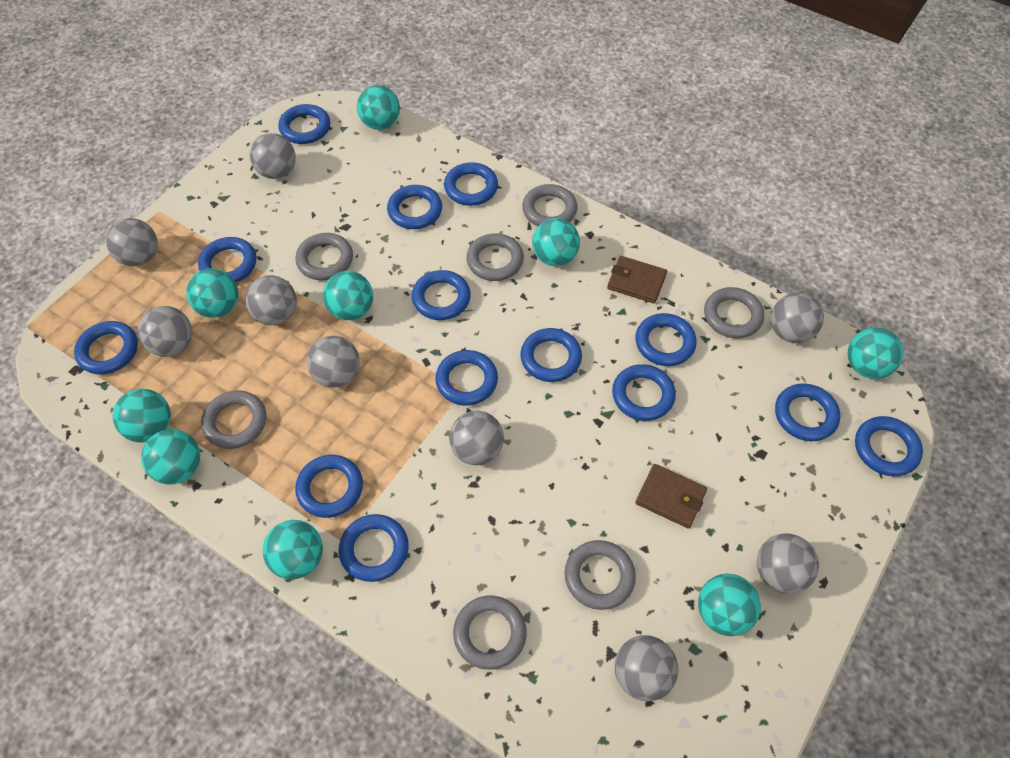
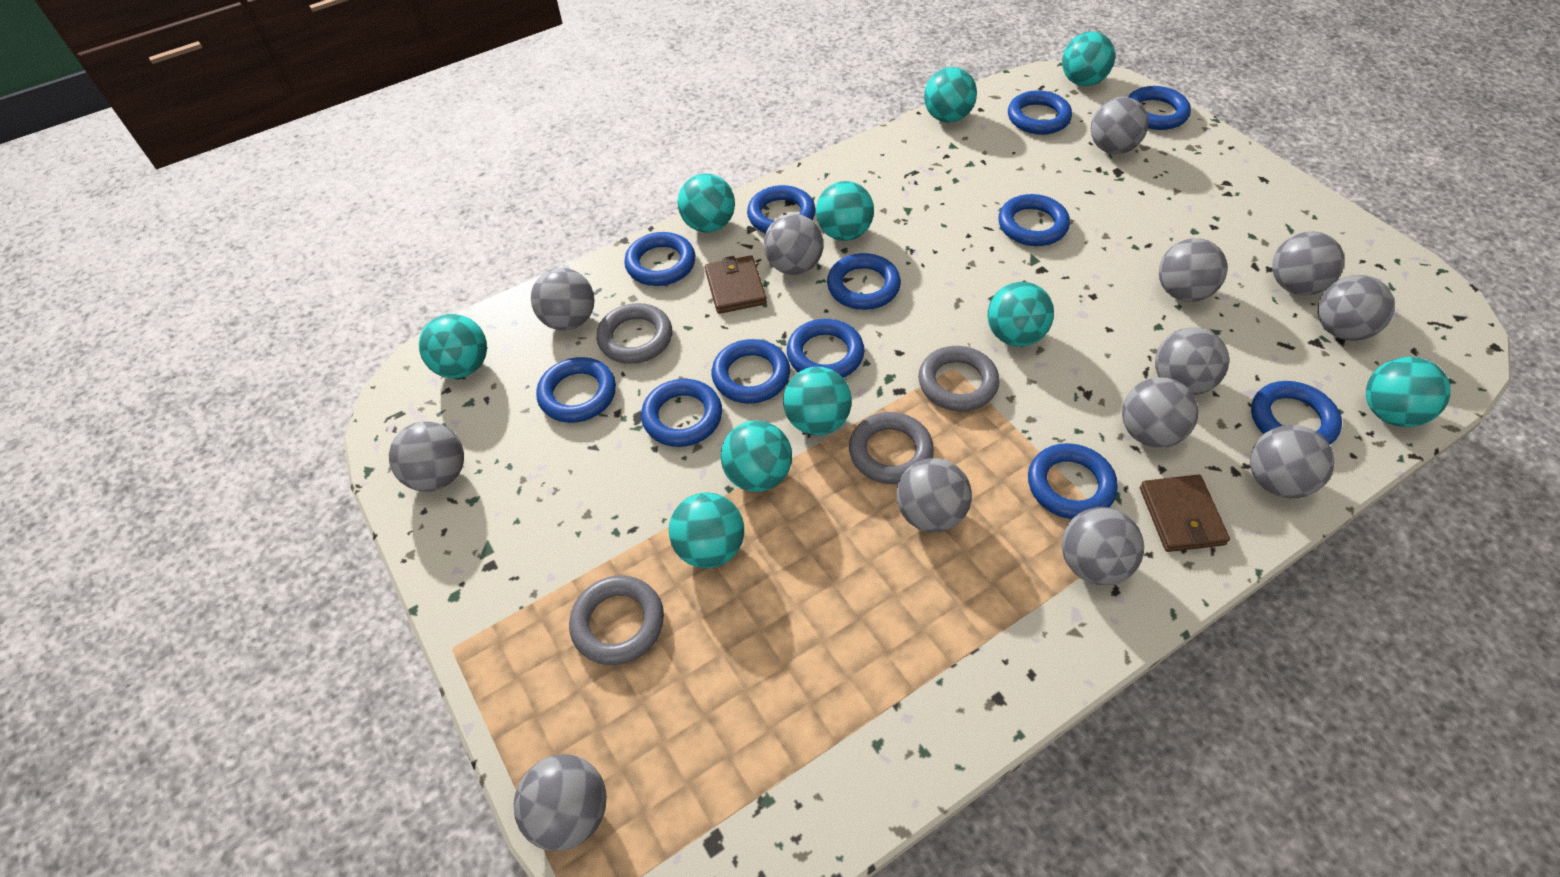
blue ring: [74,321,138,374] [198,237,256,282] [278,104,330,144] [295,455,363,518] [339,514,409,582] [387,185,442,229] [412,270,471,320] [435,350,498,406] [444,162,498,206] [521,328,582,382] [612,364,676,421] [635,313,697,366] [775,383,840,441] [855,416,923,476] = 14 -> [536,357,616,423] [624,232,695,286] [641,379,722,447] [712,339,790,404] [747,185,816,233] [787,319,864,378] [827,253,901,310] [999,194,1070,246] [1008,90,1072,135] [1028,443,1118,519] [1128,86,1191,130] [1251,381,1342,445] = 12
grey ball: [106,218,158,266] [138,306,192,357] [245,275,297,325] [250,133,296,179] [307,336,360,388] [449,411,504,465] [615,635,678,701] [757,533,819,594] [771,293,824,343] = 9 -> [389,421,464,492] [514,754,606,851] [531,268,595,331] [764,214,823,275] [896,458,972,532] [1062,507,1144,585] [1091,97,1149,154] [1122,377,1198,448] [1155,327,1229,395] [1159,238,1228,302] [1250,425,1335,499] [1272,231,1345,295] [1318,275,1395,341] = 13
grey ring: [201,390,266,449] [295,233,353,280] [453,596,527,670] [467,233,524,281] [522,184,577,226] [565,540,636,610] [704,287,764,338] = 7 -> [569,576,664,665] [596,303,672,364] [849,412,934,484] [918,346,1000,411] = 4
turquoise ball: [113,389,171,443] [141,429,200,484] [186,268,238,318] [263,520,323,579] [323,271,373,320] [357,85,400,130] [532,218,580,266] [698,574,761,636] [847,327,903,379] = 9 -> [419,314,487,378] [669,492,744,568] [678,173,735,233] [721,420,792,492] [783,367,852,435] [816,181,874,241] [924,67,977,123] [988,282,1054,347] [1062,32,1115,86] [1366,357,1450,427] = 10

